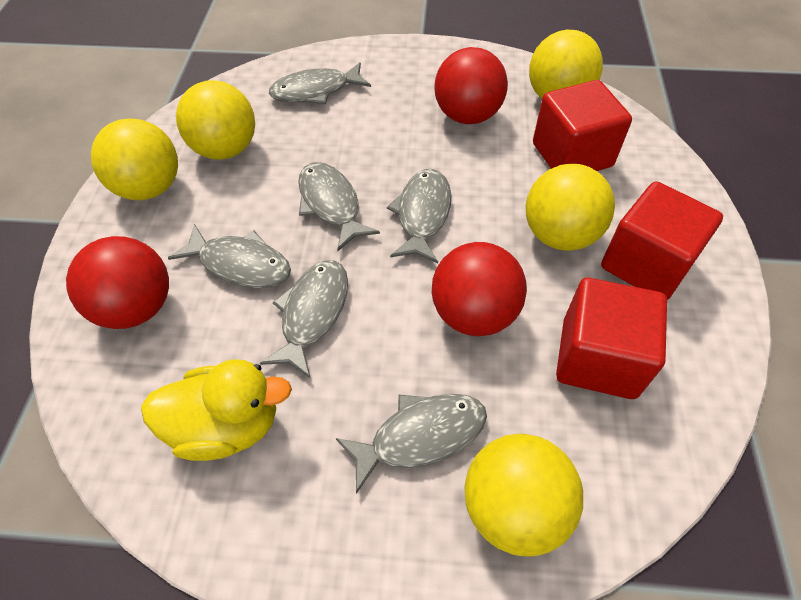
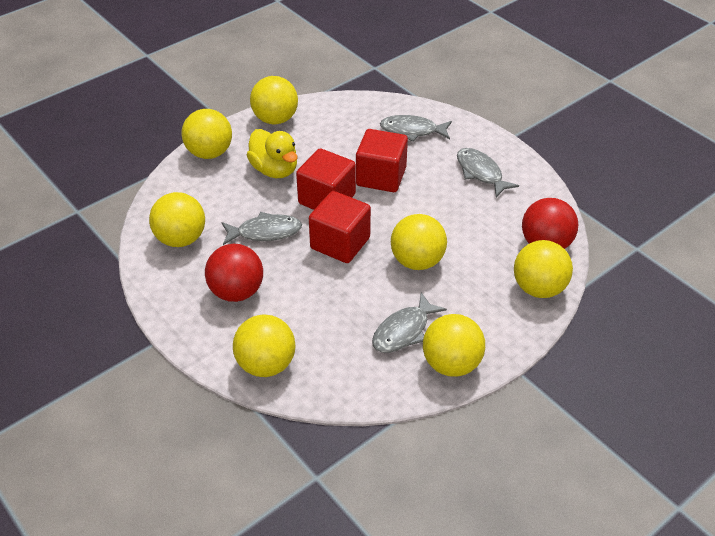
grey fish: [168,224,291,288] [260,260,348,379] [269,62,371,105] [298,162,380,251] [336,394,487,494] [387,169,451,263] = 6 -> [221,212,302,245] [372,292,447,353] [380,115,452,141] [457,148,519,197] = 4
red ball: [66,236,169,329] [432,242,527,336] [434,47,508,124] = 3 -> [205,244,263,302] [522,198,579,249] = 2
yellow ball: [91,118,178,200] [176,80,255,160] [464,434,583,557] [526,164,615,251] [529,30,603,99] = 5 -> [149,192,205,247] [181,109,232,159] [233,314,295,377] [250,76,298,125] [391,214,447,270] [423,314,485,377] [514,240,573,298] = 7

